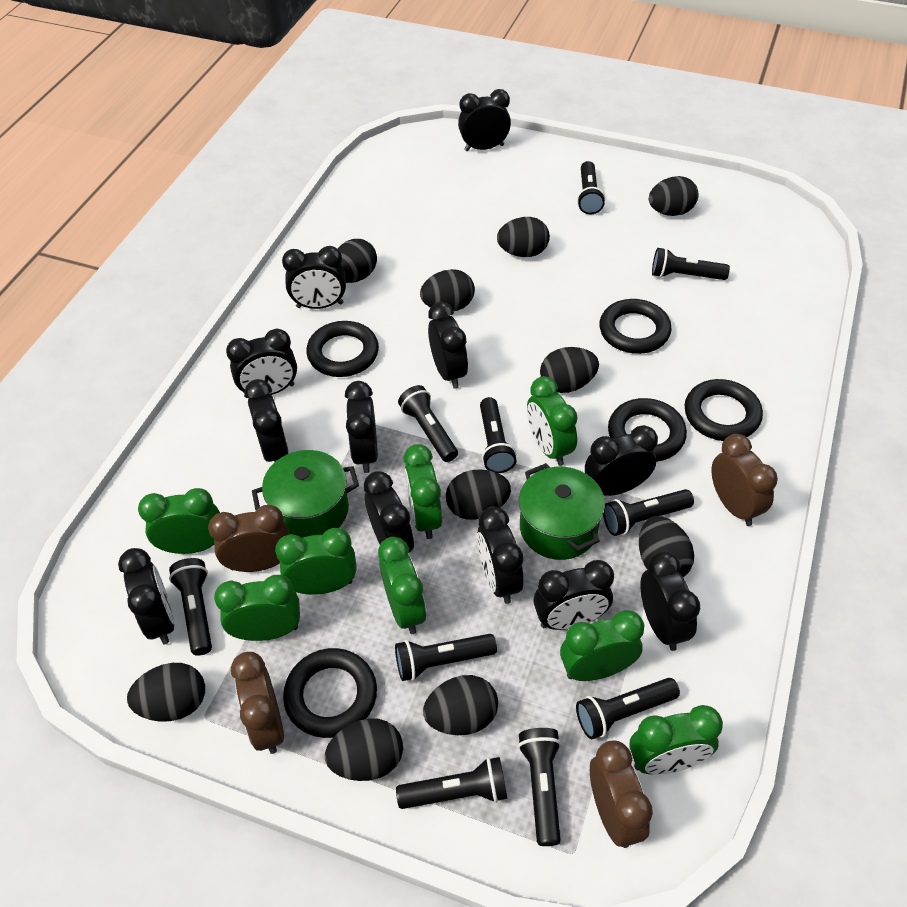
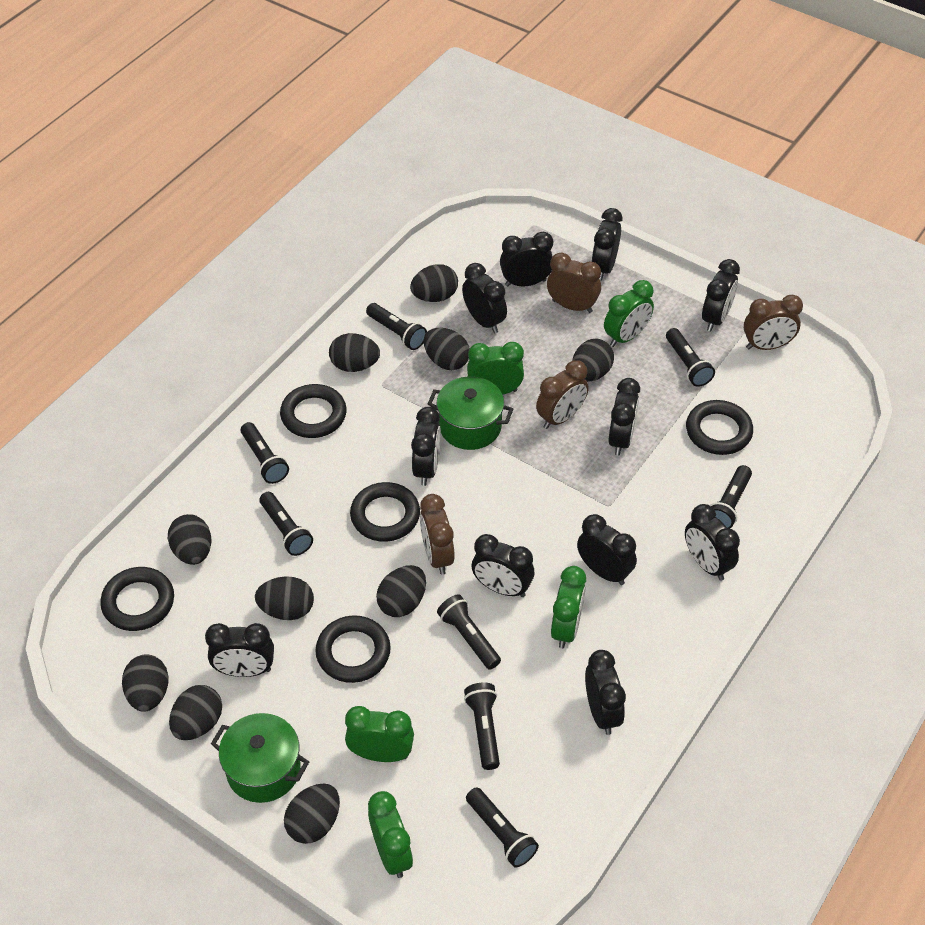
black clock: [118,548,175,645] [226,329,297,396] [244,379,289,462] [282,246,346,309] [345,381,378,473] [364,471,414,553] [428,302,468,389] [458,89,511,151] [477,507,524,604] [534,560,614,630] [585,425,658,496] [641,551,700,651] = 12 -> [205,623,274,677] [411,407,441,486] [462,263,507,333] [472,534,534,597] [500,232,553,286] [577,514,637,585] [585,650,626,735] [591,208,622,281] [608,378,640,456] [685,504,740,581] [702,259,740,332] = 11
black flashlight: [169,558,212,656] [395,634,497,681] [396,757,507,809] [398,385,458,462] [480,397,517,473] [518,728,561,846] [576,678,680,739] [577,161,605,214] [603,489,694,536] [652,248,730,280] = 10 -> [241,422,289,484] [259,492,313,556] [366,303,427,350] [437,594,501,670] [464,682,500,770] [466,787,539,868] [666,328,715,387] [710,465,752,529] = 8
green clock: [138,488,220,554] [214,575,300,641] [275,528,357,595] [378,537,426,634] [403,444,442,539] [527,376,578,466] [560,610,644,681] [629,705,723,775] = 8 -> [345,706,414,762] [368,791,413,878] [467,342,524,395] [551,566,586,649] [604,280,654,347] = 5

